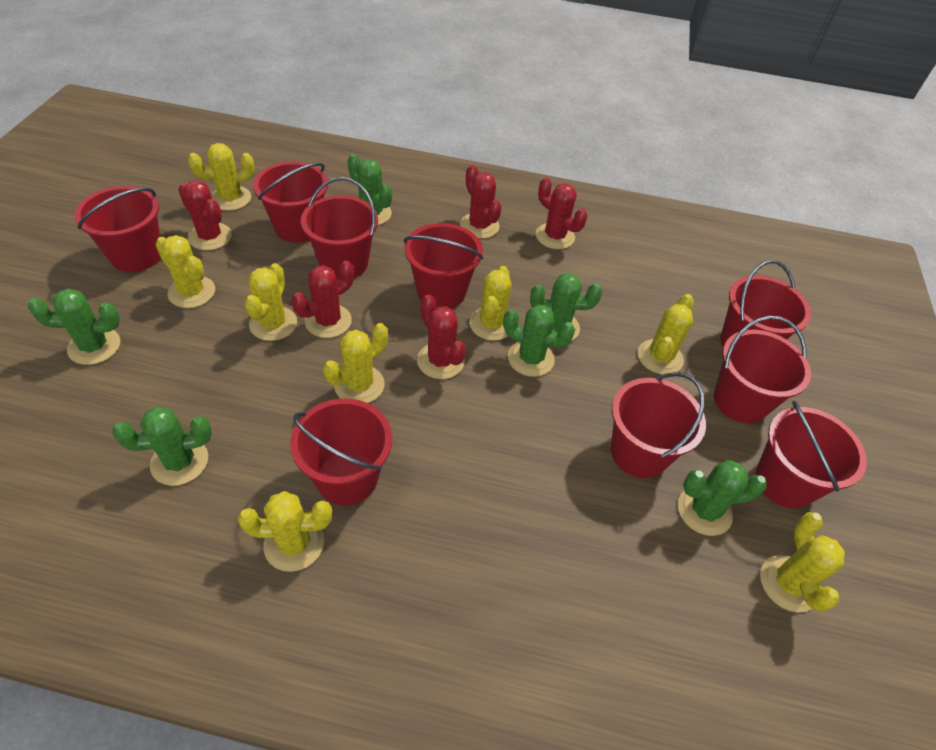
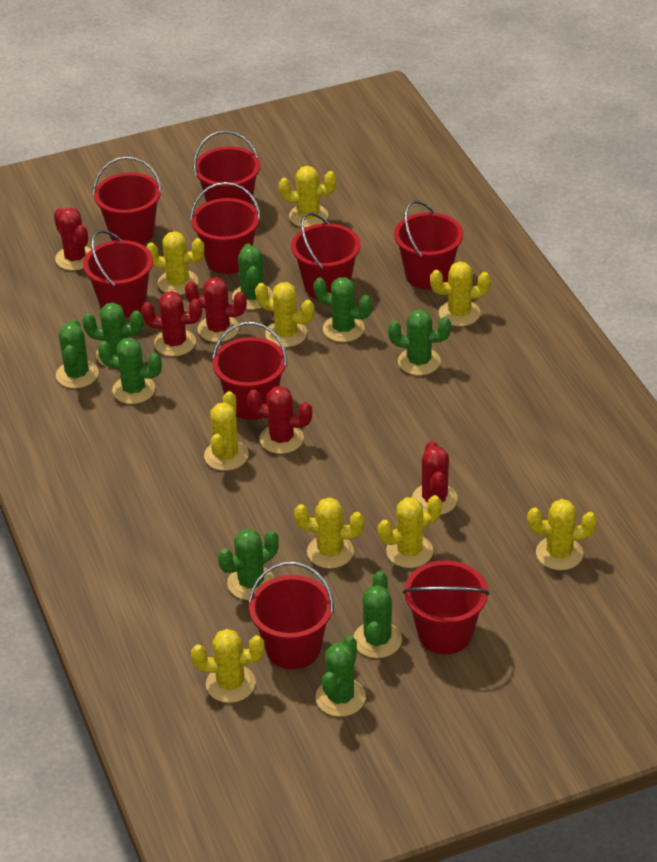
green cactus: [28,288,120,365] [112,407,212,486] [348,154,392,225] [503,305,575,377] [530,273,602,341] [678,460,767,536] = 6 -> [56,319,99,388] [82,302,143,367] [98,337,162,404] [218,529,279,600] [232,243,273,310] [313,277,372,342] [316,635,366,717] [353,571,402,658] [388,309,451,375] = 9
yellow cactus: [155,235,215,308] [188,143,255,211] [237,491,332,572] [245,263,297,341] [323,323,388,403] [469,266,512,341] [638,294,694,375] [760,512,845,613] = 8 -> [146,231,205,295] [191,629,264,703] [204,391,249,471] [255,282,315,347] [279,166,336,228] [294,497,364,569] [378,495,442,568] [430,262,491,327] [527,499,597,570] = 9

